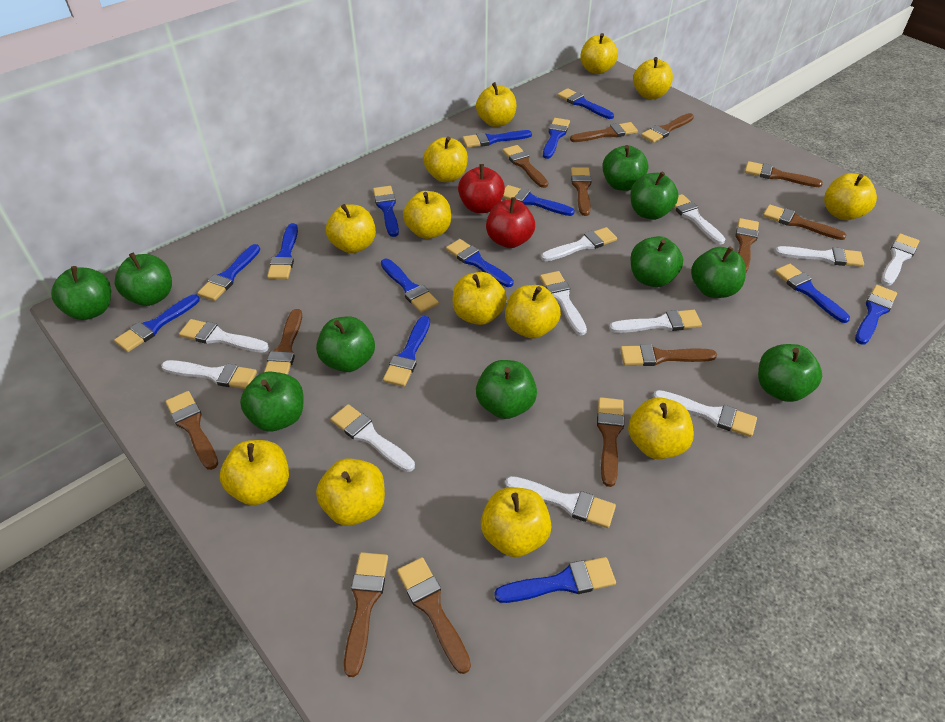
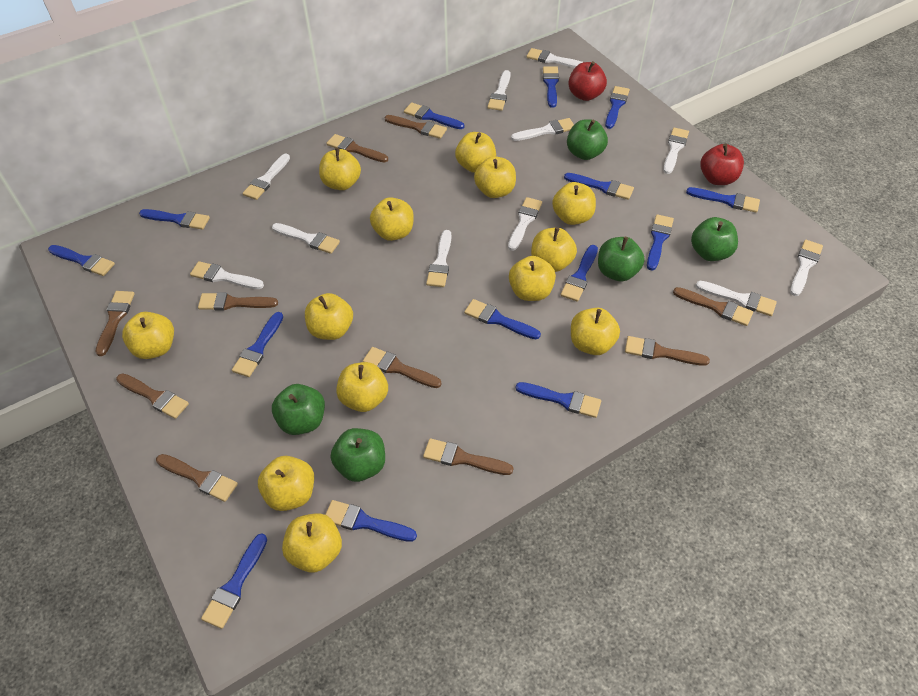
brown brush: [165,391,218,470] [264,309,302,375] [344,552,388,677] [397,557,471,674] [502,145,548,188] [570,122,638,142] [571,167,592,216] [597,397,624,487] [620,344,717,366] [641,113,694,143] [735,218,759,272] [744,161,823,187] [763,204,847,240] = 13 -> [96,291,135,356] [116,373,189,419] [156,454,238,502] [198,292,278,311] [326,134,388,162] [363,347,441,388] [385,115,447,139] [423,438,513,475] [625,336,710,366] [673,287,753,326] = 10
green apple: [51,266,111,320] [115,253,172,306] [240,372,304,431] [316,316,375,372] [476,360,537,419] [602,145,648,191] [630,171,678,220] [630,236,683,287] [691,247,746,298] [758,344,822,402] = 10 -> [272,384,325,435] [331,428,385,482] [567,119,608,160] [598,237,645,281] [691,217,738,261] = 5

